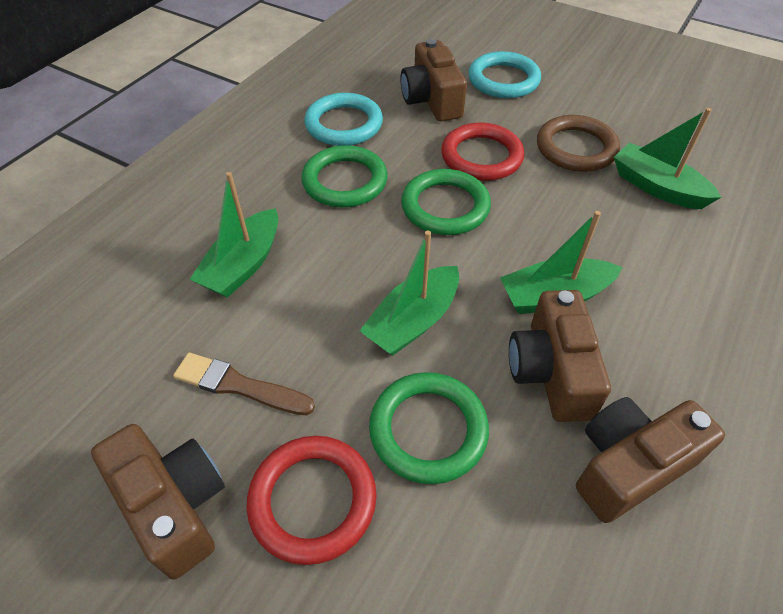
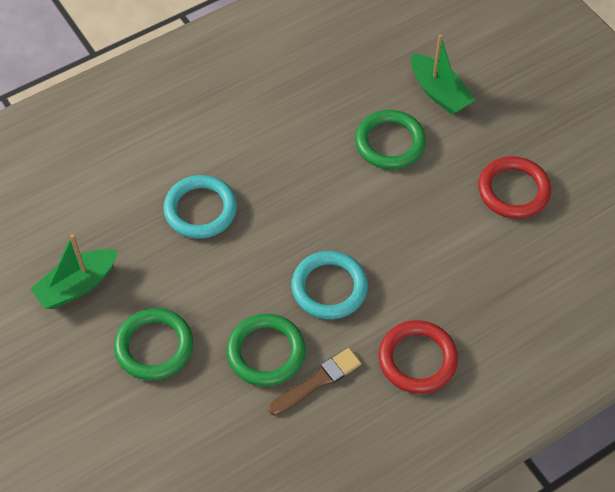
brown camera: [91,424,225,579] [400,39,467,121] [509,290,611,422] [576,397,725,523] = 4 -> none = 0
brown ring: [537,115,620,172] = 1 -> none = 0
green boat: [189,172,278,298] [360,231,459,356] [500,211,622,314] [614,108,721,209] = 4 -> [30,234,118,309] [411,34,475,115] = 2

